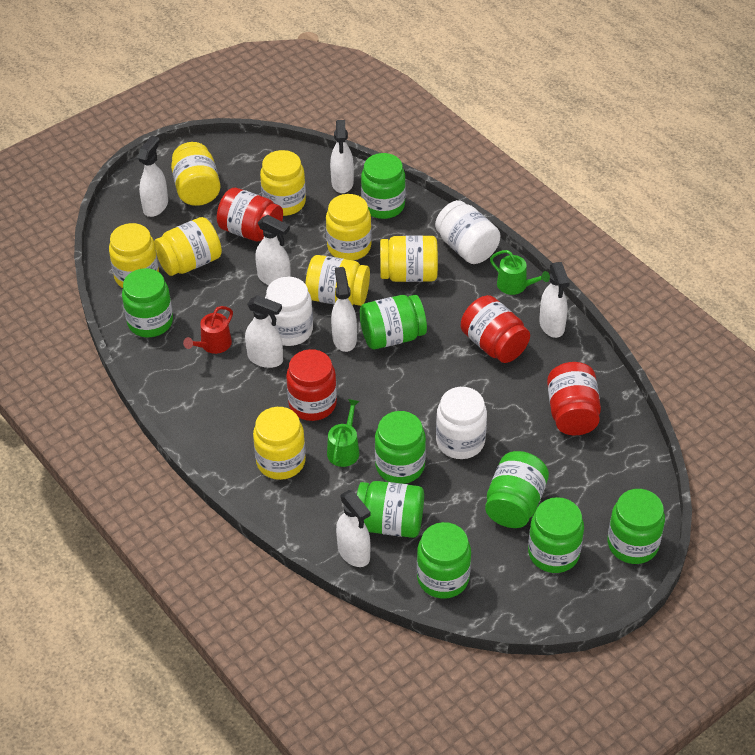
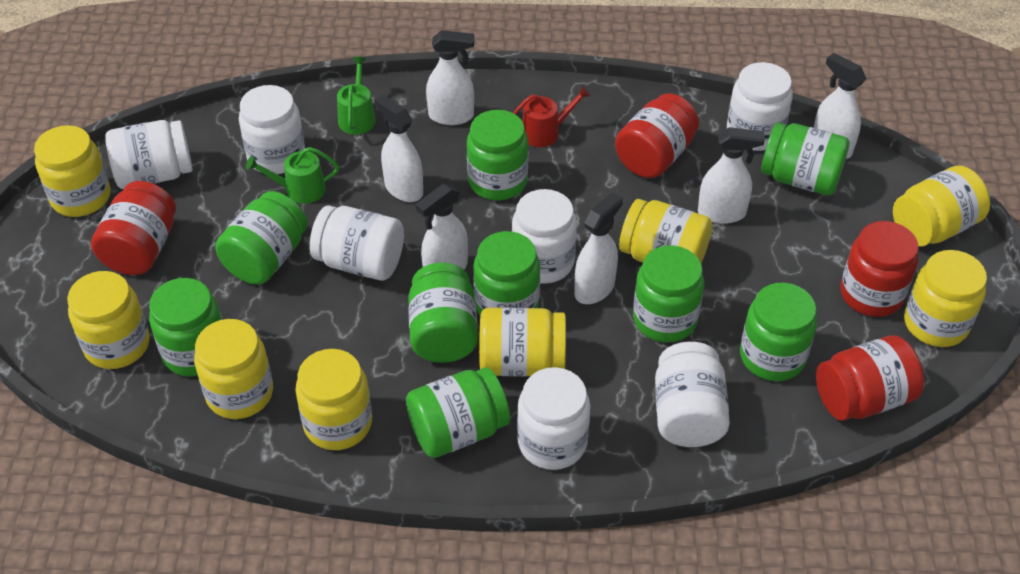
white jar: [265,277,313,346] [435,200,500,264] [436,387,487,459] = 3 -> [105,120,193,189] [239,85,305,174] [310,206,404,281] [512,189,577,284] [517,367,590,470] [655,342,730,447] [727,62,792,151] = 7
white spray bottle: [138,135,168,217] [245,295,283,368] [255,215,291,285] [330,120,354,193] [331,267,357,352] [336,490,371,567] [539,262,570,338] = 7 -> [374,95,423,202] [416,184,468,270] [426,30,475,125] [574,192,623,304] [698,127,765,224] [814,53,867,159] = 6

